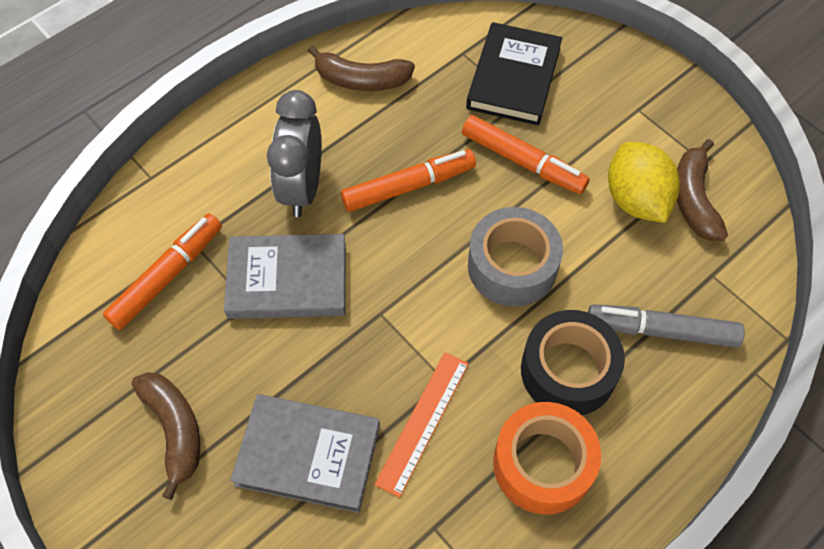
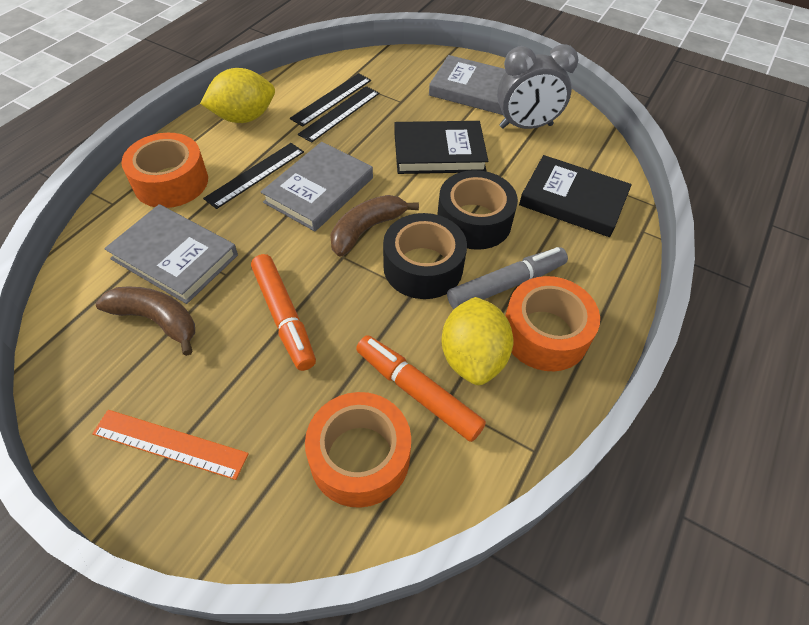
black book: [466,22,562,126] = 1 -> [394,121,488,174] [519,155,632,237] = 2
black ruler: none = 0 -> [203,143,304,209] [290,73,371,127] [298,86,380,143] = 3
black tape: [521,310,625,415] = 1 -> [383,213,467,299] [437,170,518,250] = 2
brown banana: [132,372,200,500] [308,45,415,91] [677,139,728,241] = 3 -> [95,286,195,356] [330,195,419,256] = 2
grey book: [224,234,346,319] [230,394,380,513] = 2 -> [104,204,238,304] [261,142,373,231] [429,55,506,115] = 3
grey tape: [468,207,563,307] = 1 -> none = 0
orange marker: [103,213,222,330] [341,149,476,212] [462,115,590,194] = 3 -> [251,254,316,371] [356,335,486,442] = 2
orange tape: [493,402,601,515] = 1 -> [121,133,208,208] [305,392,411,508] [505,276,600,371] = 3
yellow lemon: [608,142,680,223] = 1 -> [200,68,275,123] [441,297,513,385] = 2

